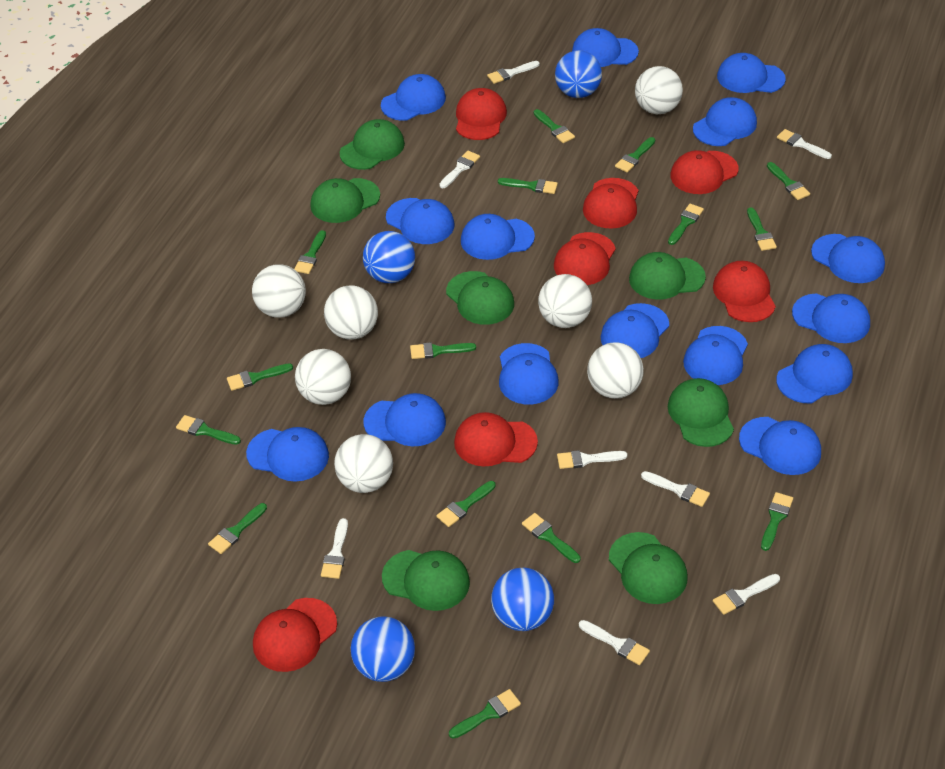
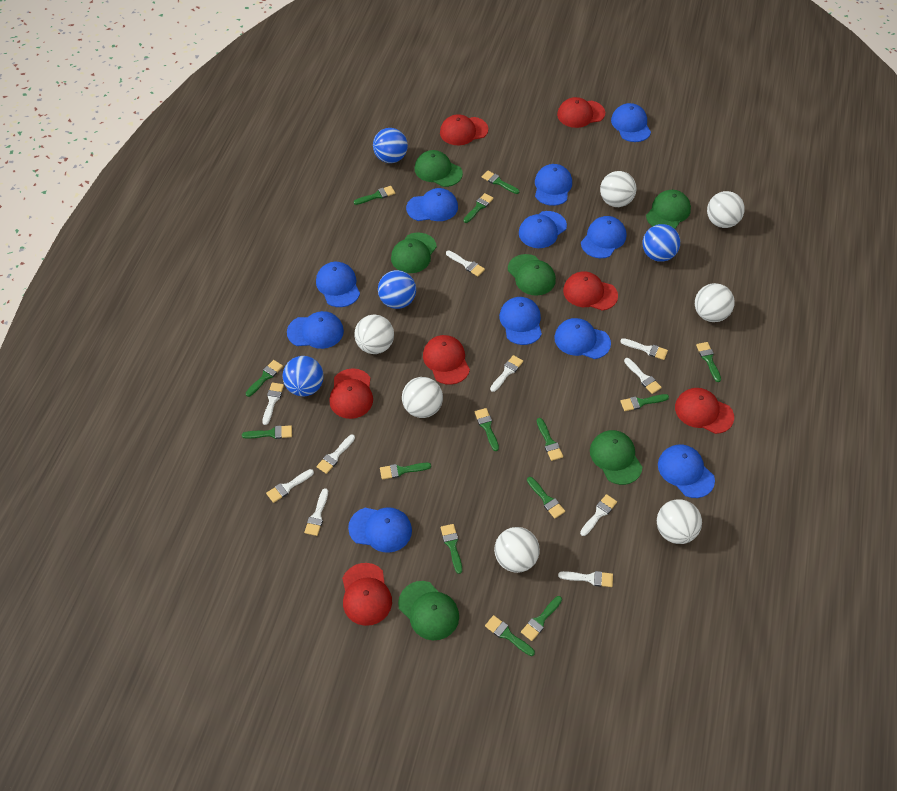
blue cap: [246,427,329,482] [363,393,446,446] [381,74,446,121] [386,198,455,244] [461,214,535,260] [499,343,559,404] [572,28,639,67] [601,303,669,358] [683,326,748,385] [693,97,757,146] [717,53,786,93] [739,417,821,475] [776,344,853,403] [792,293,870,343] [811,234,885,283] = 15 -> [287,311,344,349] [316,262,360,307] [348,507,412,553] [406,188,458,221] [499,297,542,345] [519,211,567,248] [535,164,572,206] [554,318,611,359] [581,216,626,258] [611,103,651,142] [658,444,715,498] = 11
green brush: [176,415,241,445] [208,503,267,554] [227,363,293,391] [294,230,326,274] [410,342,476,359] [436,481,496,527] [449,689,521,739] [498,178,558,194] [522,513,581,563] [533,109,575,143] [615,137,655,173] [668,204,704,245] [747,207,777,251] [761,492,793,551] [767,162,810,200] = 15 -> [242,425,292,439] [246,360,283,397] [354,186,395,205] [380,463,431,479] [441,524,462,574] [463,193,494,223] [475,408,499,451] [482,171,519,194] [485,615,535,656] [521,596,562,641] [527,477,565,518] [537,418,563,461] [620,394,669,411] [696,342,721,382] = 14
green cap: [310,178,380,223] [340,119,405,170] [382,550,470,611] [446,271,514,325] [609,532,688,604] [629,252,706,300] [668,378,734,447] = 7 -> [391,233,437,273] [398,581,459,640] [415,150,463,187] [508,254,556,296] [590,430,642,485] [646,190,691,229] = 6
white brush: [321,518,348,579] [439,151,480,188] [487,61,540,84] [557,450,627,469] [579,620,650,665] [641,471,710,507] [713,574,780,615] [777,129,832,159] = 8 -> [262,382,284,425] [266,469,314,503] [304,488,328,536] [317,435,355,474] [446,250,485,276] [490,355,523,392] [558,571,613,587] [580,494,617,536] [620,338,668,360] [624,358,662,394] = 10

